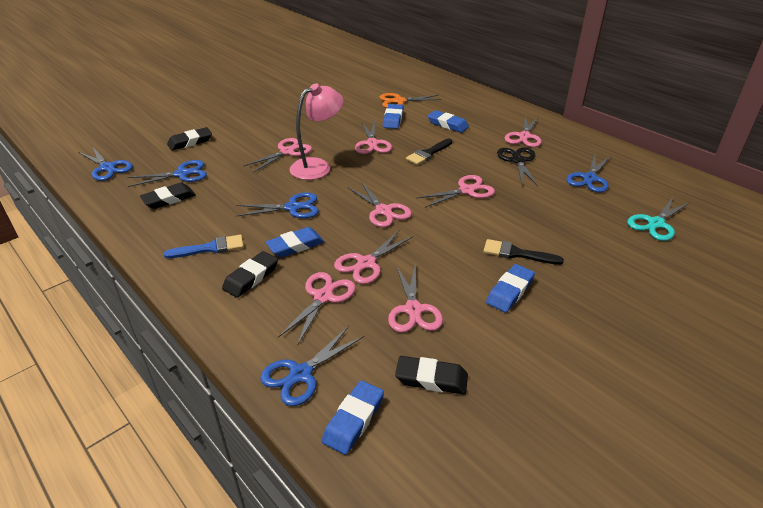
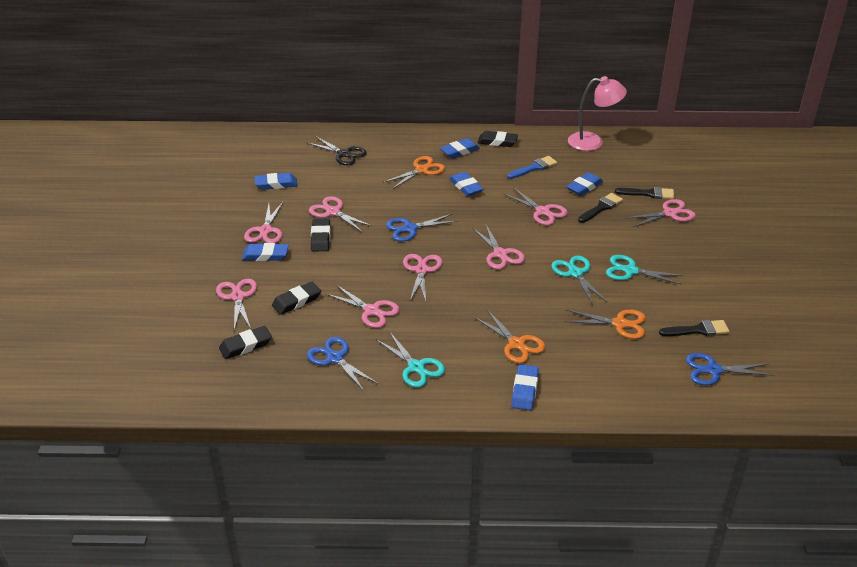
black brush: [406,139,452,165] [483,239,564,265] = 2 -> [578,193,623,223] [615,187,675,199] [659,320,729,336] = 3
blue eraser: [266,227,324,257] [322,380,384,455] [383,104,404,129] [428,110,469,133] [486,264,535,313] = 5 -> [242,243,289,261] [255,173,297,190] [440,138,480,158] [449,172,483,196] [511,364,539,410] [566,172,603,196] = 6
blue scissors: [78,147,133,181] [127,160,207,187] [236,192,319,218] [260,326,364,406] [566,155,610,192] = 5 -> [307,337,378,391] [386,214,458,241] [686,353,774,385] = 3
orange scissors: [380,93,442,108] = 1 -> [383,156,445,189] [474,310,545,363] [565,310,645,339] = 3
turquoise scissors: [627,197,690,241] = 1 -> [376,331,445,388] [551,256,607,305] [606,255,684,285] = 3

